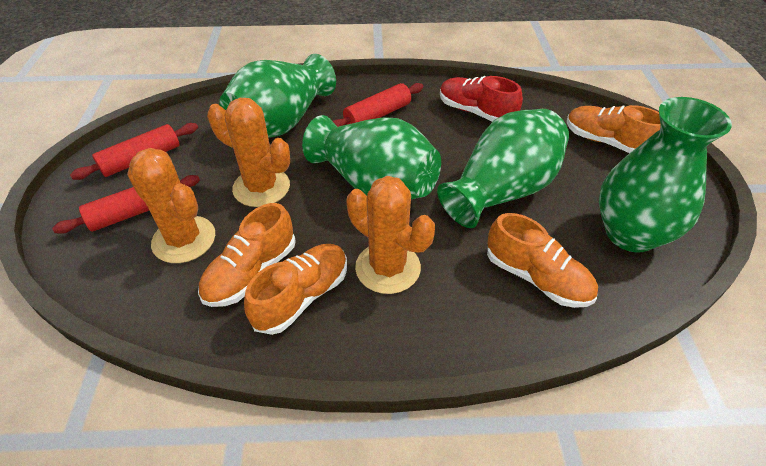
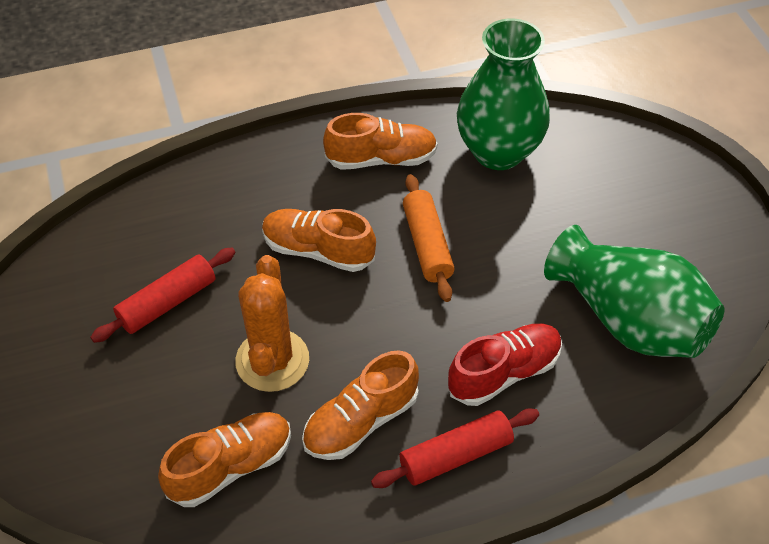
green vase: [219,54,336,138] [302,115,441,199] [437,109,569,228] [599,97,732,253] = 4 -> [457,18,550,170] [544,225,724,358] = 2
orange cactus: [127,148,215,263] [207,98,290,207] [346,176,435,294] = 3 -> [235,255,309,392] = 1
orange rolling pin: none = 0 -> [403,174,454,302] = 1
red rolling pin: [52,175,200,234] [70,123,198,180] [333,83,423,127] = 3 -> [90,248,236,343] [371,408,539,488] = 2

